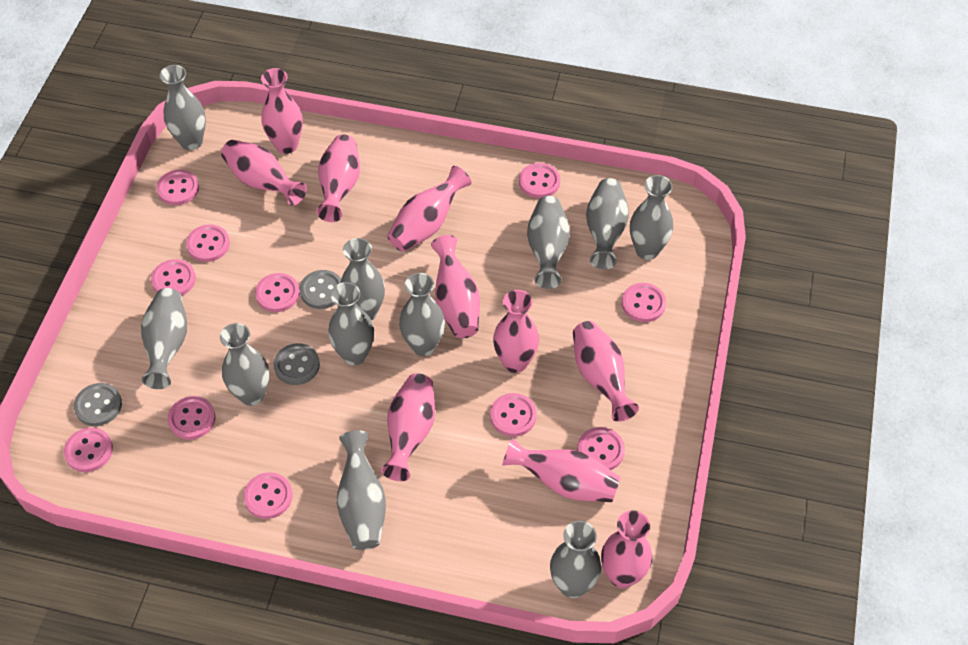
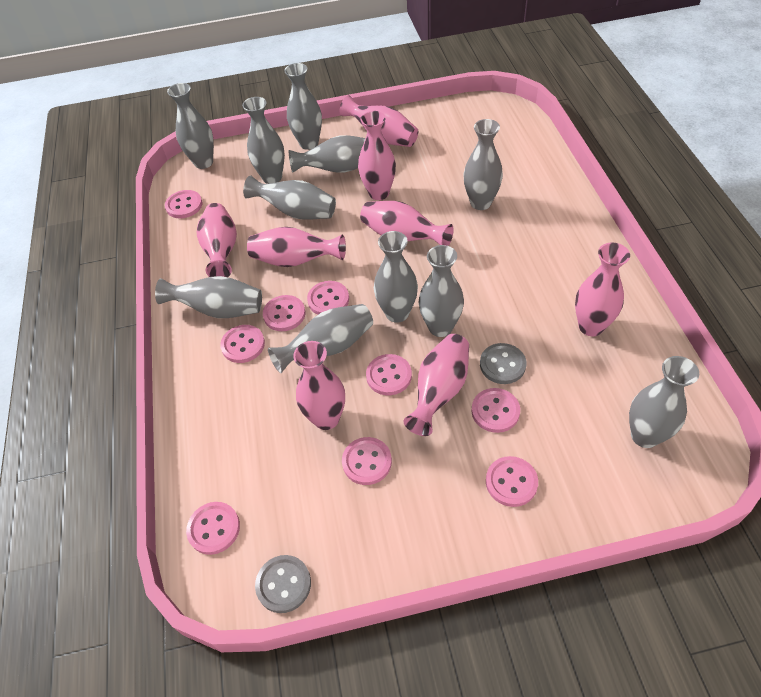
grey button: [74,383,122,426] [274,343,320,385] [300,270,341,309] = 3 -> [255,555,311,613] [480,343,527,384] = 2
pink button: [64,427,113,472] [151,259,196,296] [156,170,199,205] [168,396,216,440] [186,224,230,262] [243,472,293,519] [255,273,300,312] [490,393,537,437] [519,163,560,198] [577,427,625,470] [622,283,666,322] = 11 -> [165,190,203,218] [186,502,240,555] [220,325,265,363] [263,295,305,331] [307,281,349,315] [342,437,392,485] [366,354,412,395] [472,388,520,433] [486,456,538,507] = 9
pink vase: [221,140,307,206] [261,68,303,154] [316,134,360,222] [381,373,435,481] [387,166,471,252] [431,235,480,338] [493,290,539,373] [502,438,621,502] [573,321,639,422] [601,510,652,588] = 10 -> [197,203,237,277] [247,227,346,267] [293,341,345,430] [339,95,418,147] [358,111,396,200] [360,201,454,246] [404,334,469,436] [575,243,630,336] = 8

